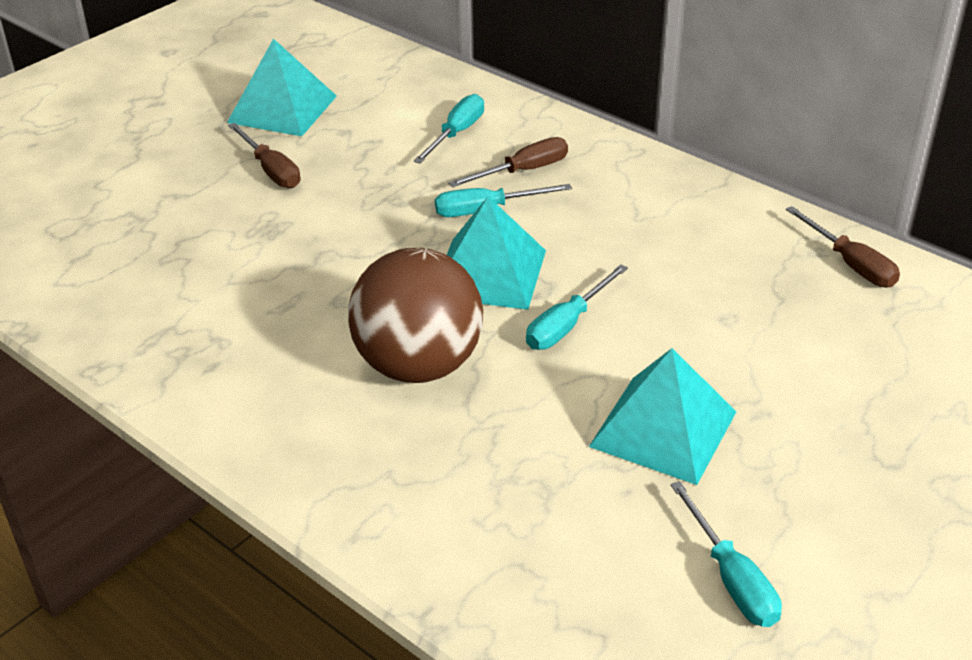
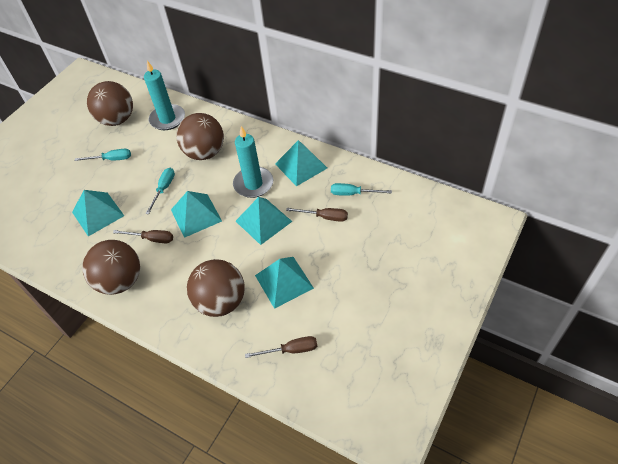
brown ball: [348,248,483,383] = 1 -> [82,240,140,295] [87,81,133,126] [176,113,224,160] [187,259,245,317] = 4
turquoise candle: none = 0 -> [144,61,185,130] [233,126,273,198] = 2
turquoise pyramid: [227,38,337,136] [447,196,546,310] [589,348,736,485] = 3 -> [72,190,124,236] [171,191,222,238] [236,197,292,245] [255,257,314,309] [275,140,327,186] = 5
turquoise screwdriver: [413,94,484,163] [435,184,572,217] [526,264,628,350] [671,481,782,627] = 4 -> [75,149,131,161] [145,168,175,214] [331,183,392,196] = 3

